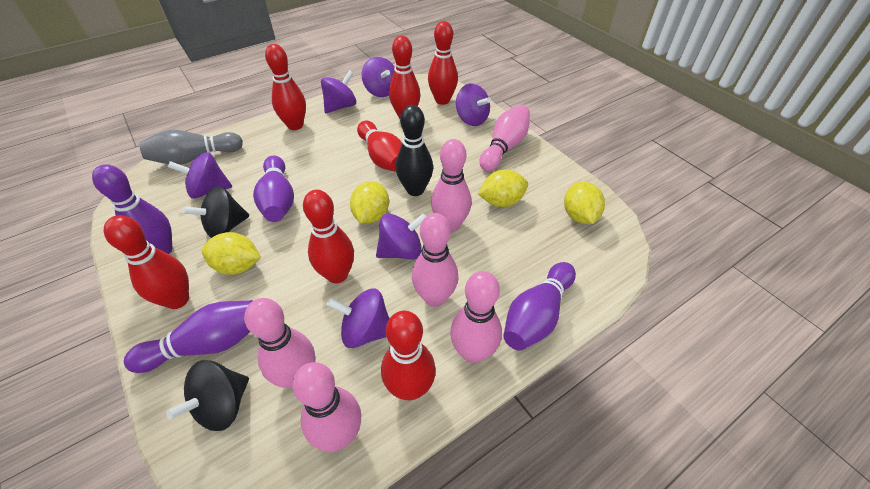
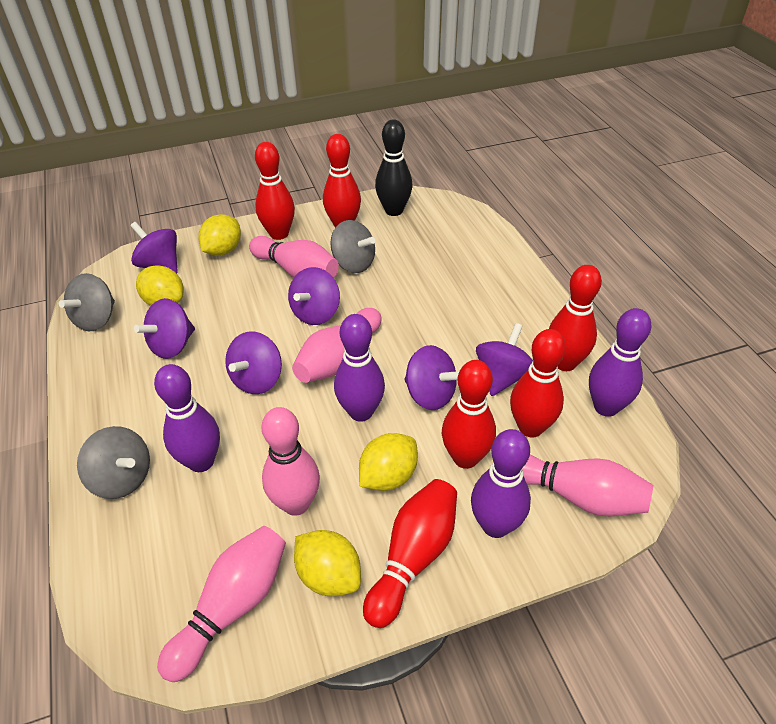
black spinning top: [166,360,249,431] [182,186,250,238] = 2 -> none = 0
grey bowling pin: [139,130,243,165] = 1 -> none = 0
grey spinning top: none = 0 -> [59,273,115,331] [77,426,150,499] [330,220,375,273] = 3
pink bowling pin: [244,298,315,388] [292,362,361,452] [412,213,458,307] [431,139,472,232] [450,271,502,363] [479,105,530,171] = 6 -> [157,526,286,682] [249,236,339,278] [262,407,320,516] [292,308,381,383] [522,455,654,516] = 5
red bowling pin: [104,215,189,309] [265,44,306,130] [303,190,354,284] [357,121,402,172] [381,311,436,400] [389,36,421,119] [428,21,458,105] = 7 -> [255,142,295,240] [323,134,361,228] [363,479,457,628] [442,360,496,469] [510,329,566,437] [549,265,602,371] = 6

